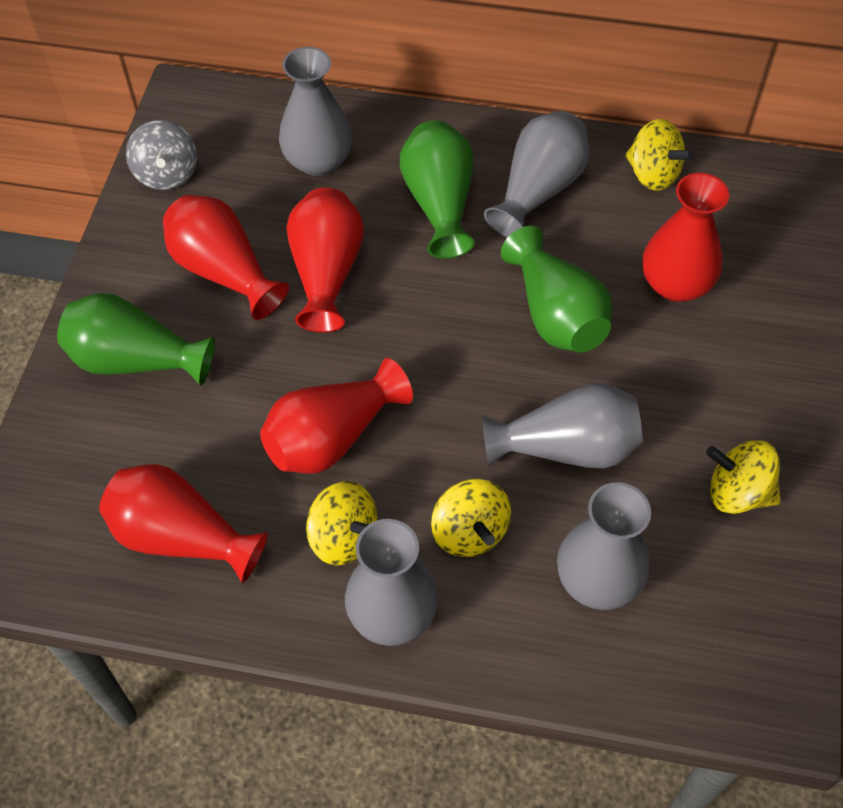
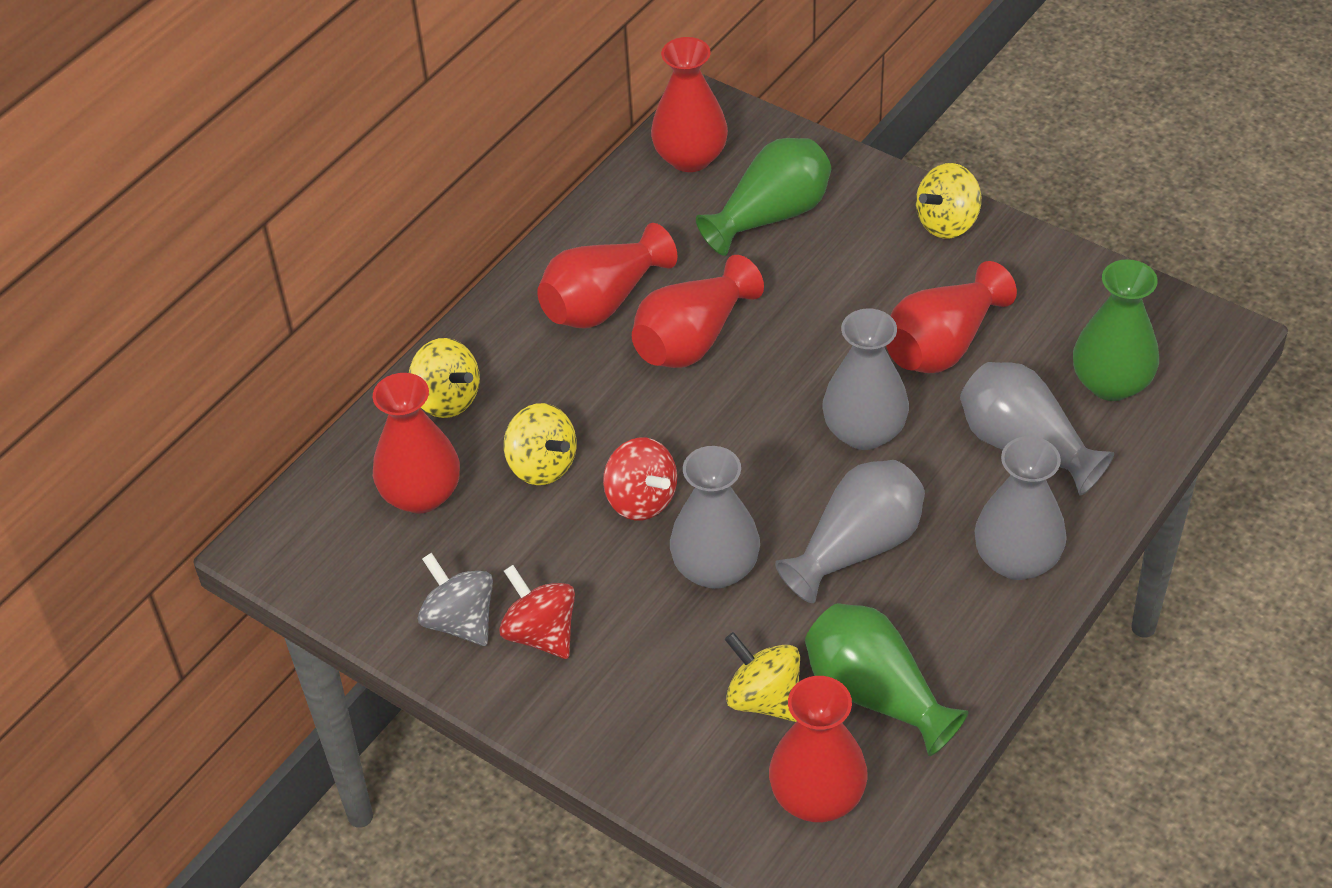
red spinning top: none = 0 -> [499,565,575,659] [603,438,677,520] = 2
red vase: [99,464,268,584] [163,195,289,320] [260,358,413,474] [286,188,364,332] [642,173,729,302] = 5 -> [373,373,460,514] [537,223,677,329] [632,255,764,368] [651,37,728,172] [769,676,868,822] [886,261,1017,373] = 6

